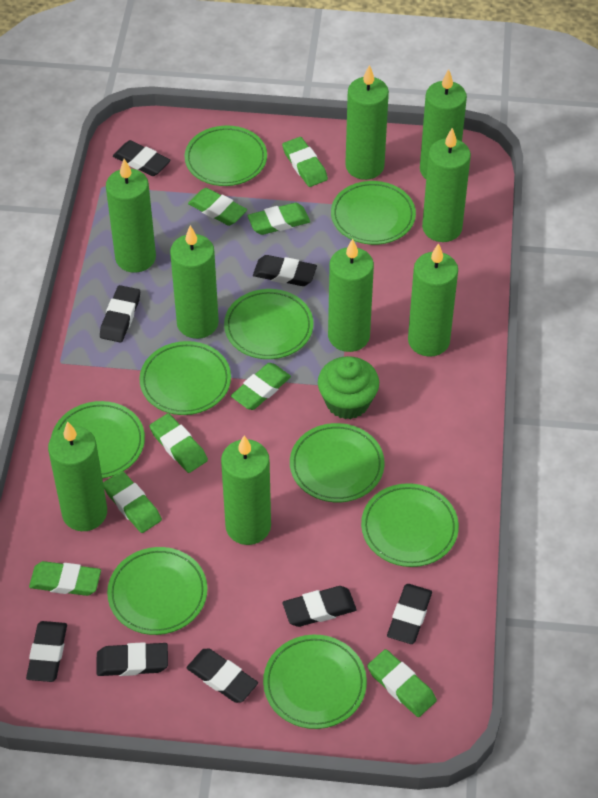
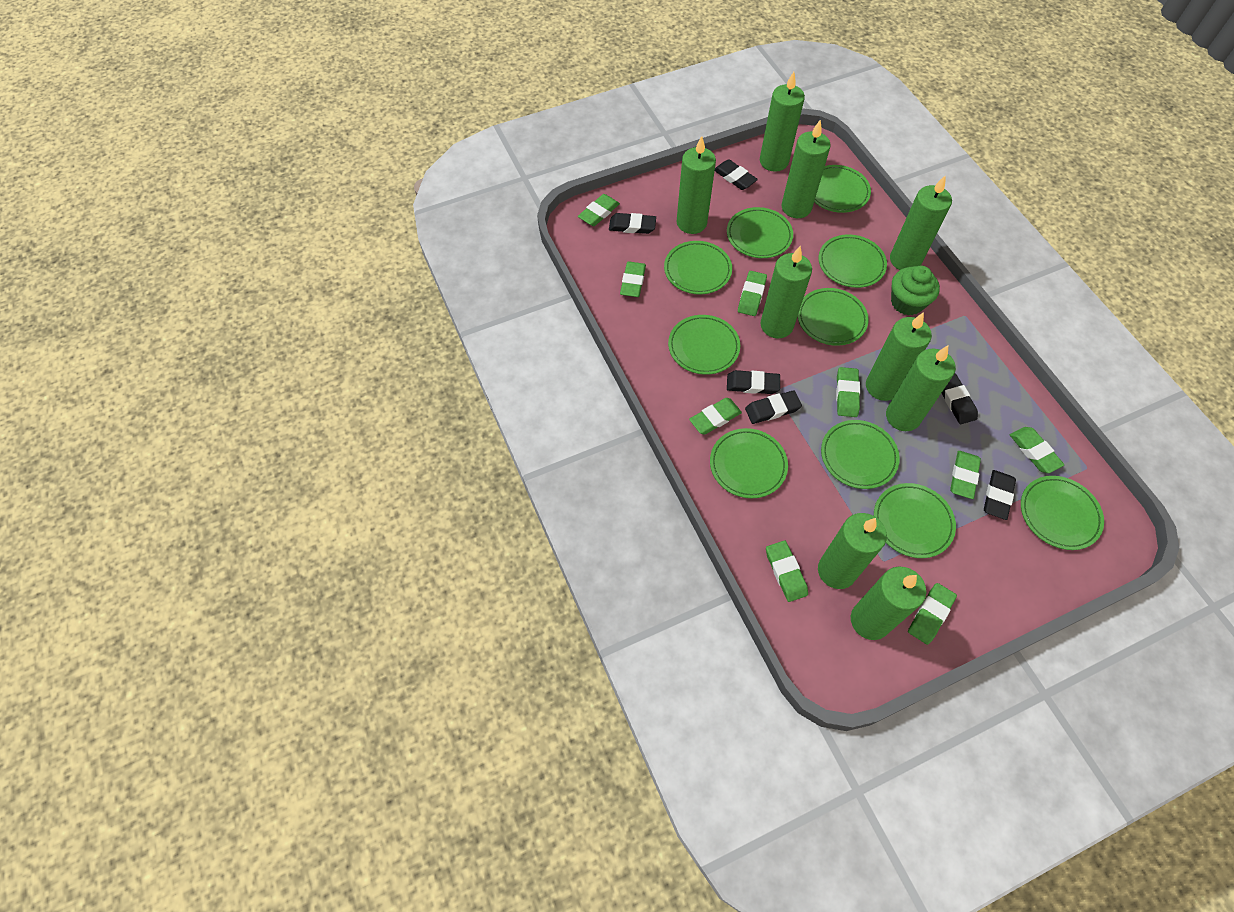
black eraser: [26,621,67,682] [96,642,168,676] [100,285,140,342] [113,140,171,176] [187,648,258,703] [253,255,317,286] [282,586,357,627] [387,584,432,644] = 8 -> [609,213,656,234] [715,159,758,190] [727,370,780,394] [745,390,802,424] [942,373,978,424] [984,470,1016,520] = 6
green eraser: [29,561,101,596] [103,471,162,533] [149,413,208,473] [188,188,247,226] [231,363,291,410] [247,203,310,235] [282,137,328,187] [367,649,437,717] = 8 -> [578,194,620,226] [620,261,646,297] [689,398,742,435] [738,271,767,316] [766,540,808,602] [836,367,860,417] [908,583,957,645] [950,451,981,499] [1010,427,1064,473] = 9
green plate: [51,401,145,478] [107,547,208,635] [139,341,231,415] [185,126,267,186] [224,289,313,359] [263,635,367,729] [290,423,385,502] [331,181,416,245] [361,483,459,567] = 9 -> [664,241,732,294] [668,315,740,375] [710,428,788,498] [727,207,793,258] [797,288,869,346] [814,165,871,213] [819,234,887,288] [821,420,900,489] [874,483,956,558] [1021,476,1104,550] = 10

